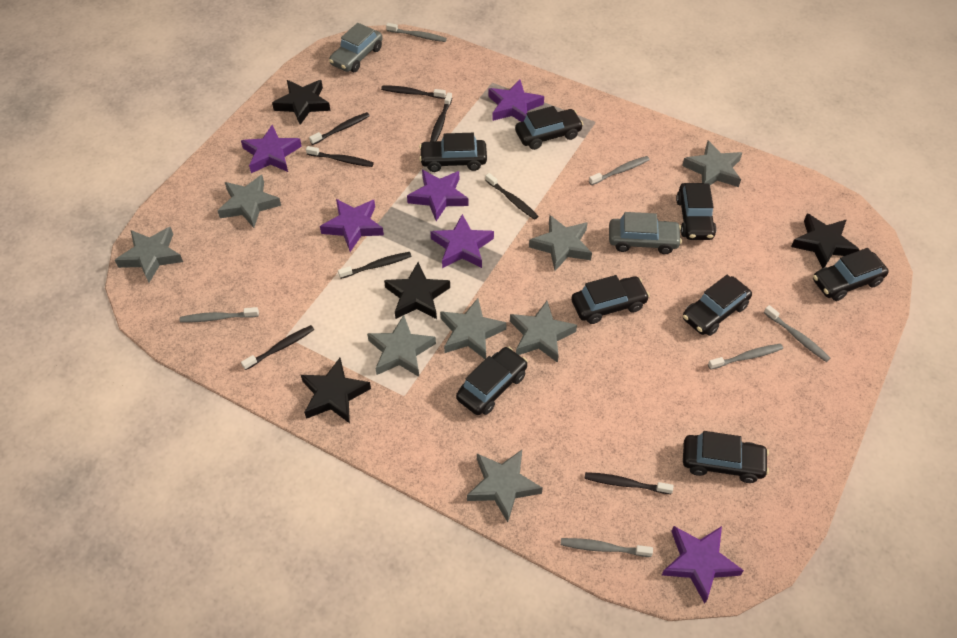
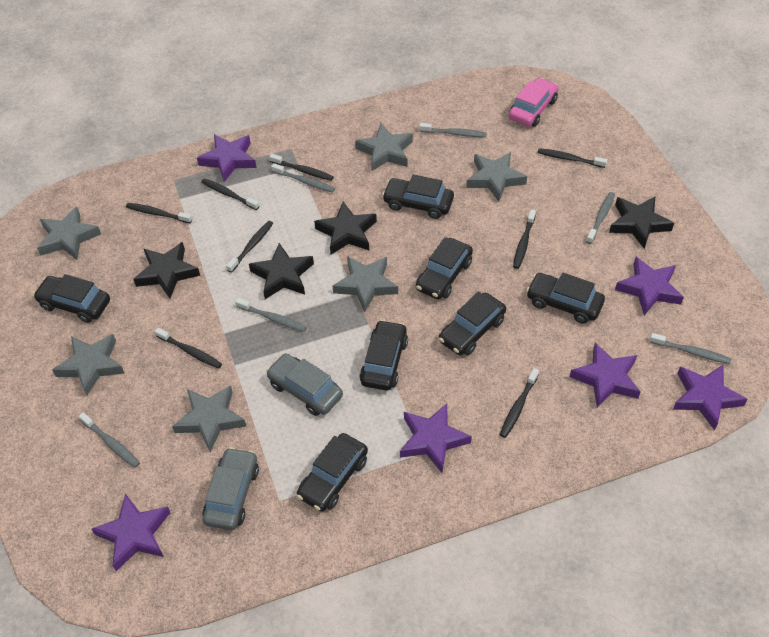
black car: [419,133,487,172] [456,347,528,415] [515,106,583,150] [571,275,650,324] [676,183,717,240] [683,275,752,336] [683,431,769,483] [813,248,889,301] = 8 -> [33,274,110,323] [297,433,368,512] [359,320,408,391] [382,174,454,219] [416,237,473,299] [439,292,506,355] [526,273,605,324] = 7
grey star: [115,227,183,282] [217,175,281,228] [367,315,436,377] [440,298,507,359] [467,450,543,522] [510,301,577,363] [529,215,592,271] [682,140,742,187] = 8 -> [37,207,101,260] [52,334,125,396] [172,385,246,452] [333,256,398,312] [355,123,413,172] [466,152,527,201] = 6
pink car: none = 0 -> [509,78,558,127] = 1

